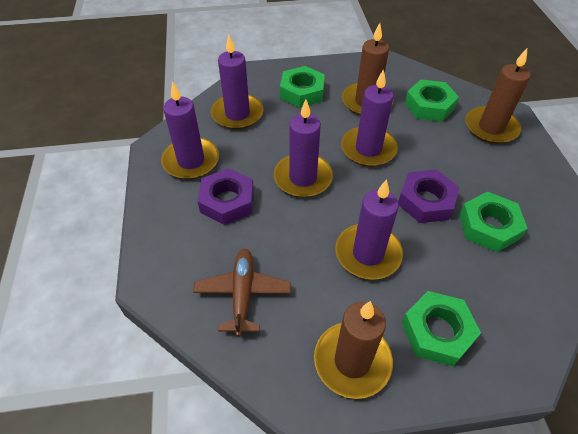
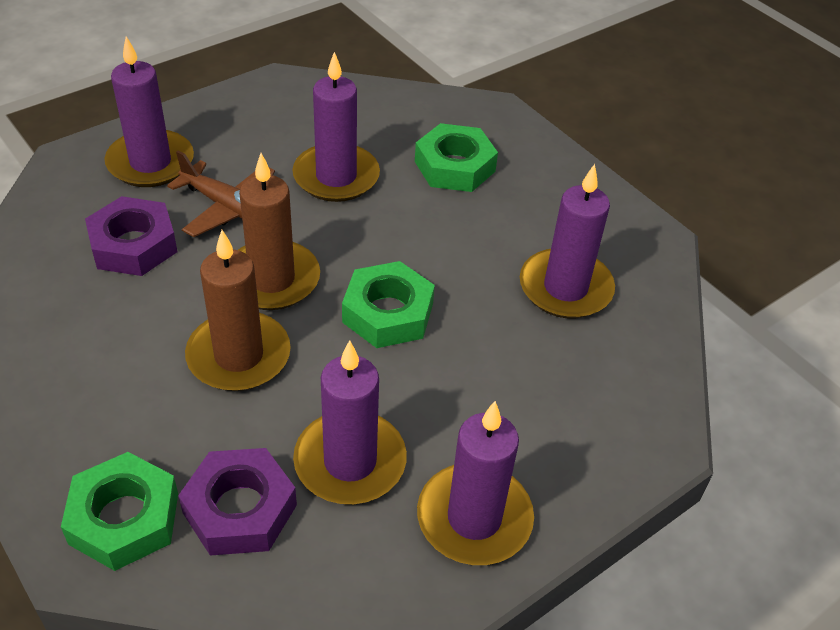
brown candle: [314,301,393,399] [342,23,393,115] [465,48,531,144] = 3 -> [185,230,291,391] [238,153,320,310] = 2
green nut: [280,66,325,108] [402,291,481,366] [405,79,459,122] [459,192,528,252] = 4 -> [61,452,178,571] [342,261,435,348] [415,123,498,192] = 3

